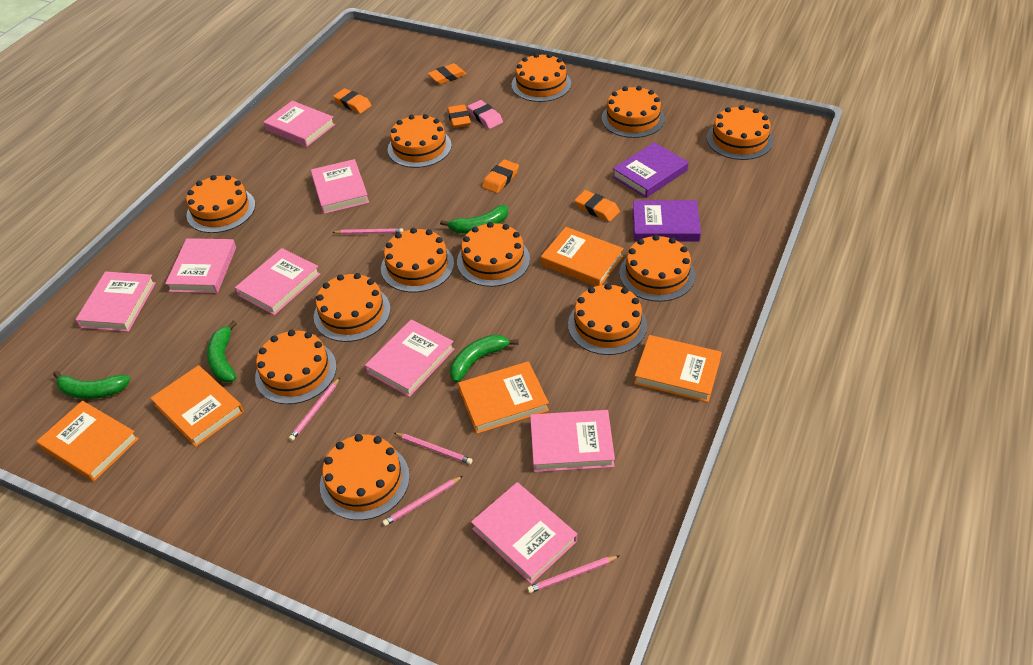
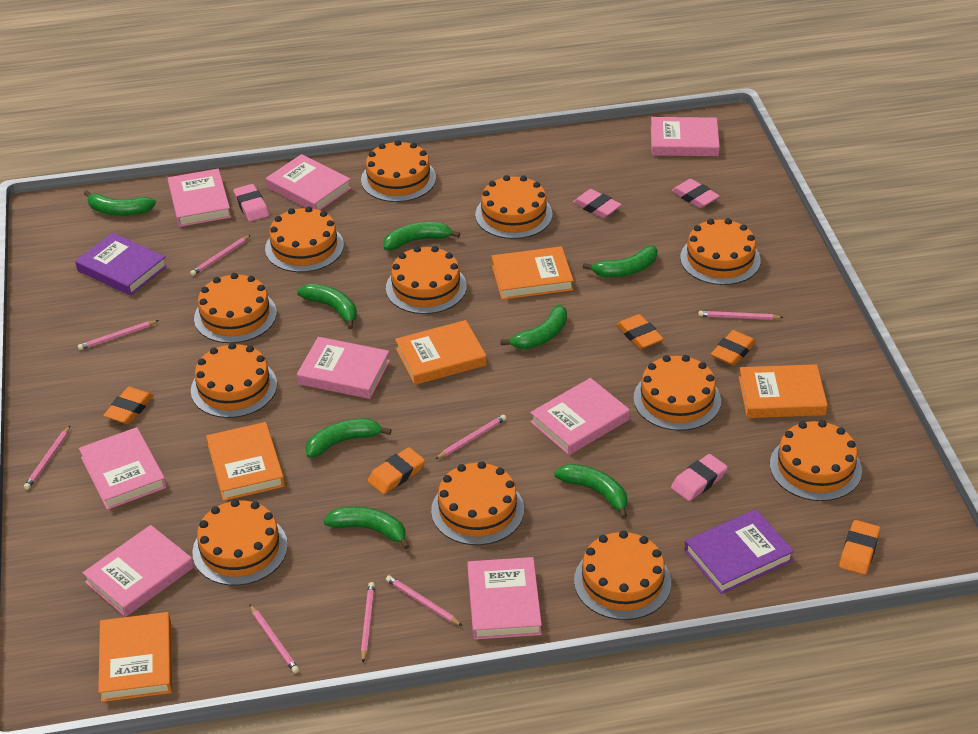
green banana: [53,371,130,399] [207,321,237,382] [440,205,508,234] [450,335,519,383] = 4 -> [84,190,156,216] [297,284,357,329] [305,419,391,458] [324,506,410,550] [383,222,460,250] [500,304,567,349] [554,464,627,519] [583,246,658,278] = 8
pink eraser: [467,100,503,129] = 1 -> [233,184,269,222] [573,189,622,218] [671,179,720,208] [671,454,728,501] = 4
pink pencil: [289,377,340,441] [333,228,404,235] [382,476,463,526] [394,433,473,464] [527,556,619,593] = 5 -> [24,426,70,490] [78,320,159,350] [190,235,251,276] [249,604,299,673] [361,582,375,662] [386,575,462,626] [435,415,506,459] [699,311,784,320] = 8

